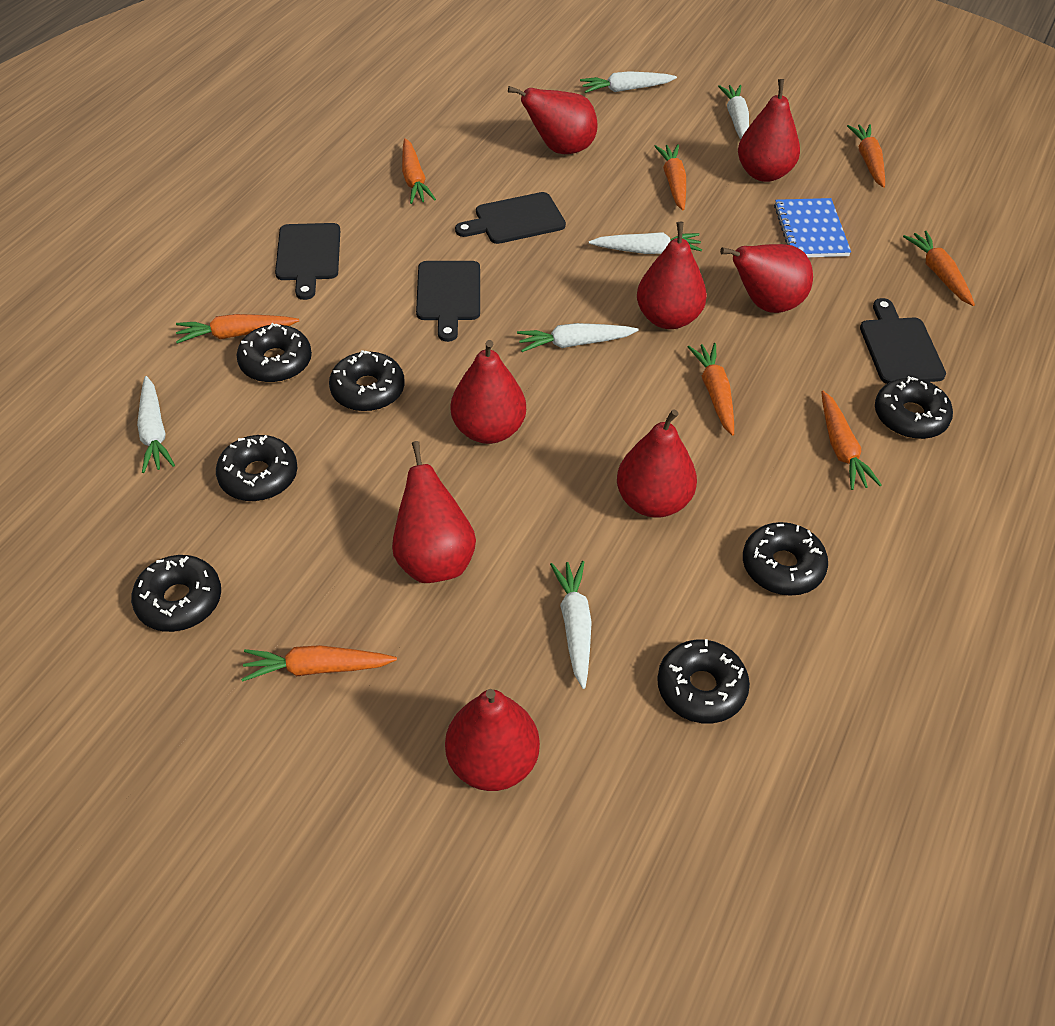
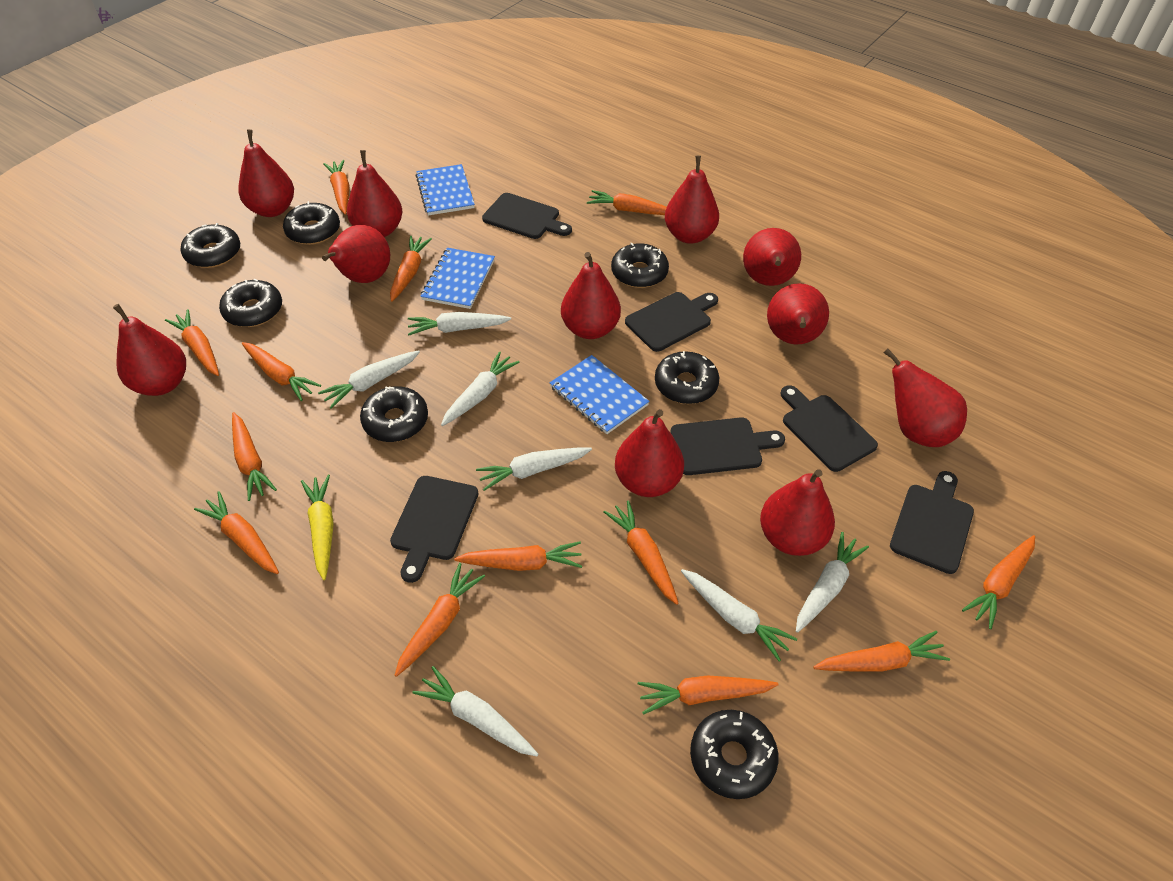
black cutting board: [275,223,340,300] [416,261,480,342] [455,192,566,244] [860,298,946,384] = 4 -> [390,476,478,583] [482,193,572,239] [625,292,718,352] [671,417,785,475] [780,385,878,472] [890,471,974,574] = 6
blue notebook: [774,198,851,257] = 1 -> [416,164,475,216] [420,248,495,309] [550,355,650,434] = 3
orange carrot: [176,314,299,344] [241,645,397,682] [402,138,436,204] [654,144,686,211] [688,343,734,436] [821,391,882,490] [847,124,885,188] [903,231,975,306] = 8 -> [165,309,219,376] [194,491,279,574] [232,412,277,501] [242,342,321,401] [323,160,349,215] [390,236,432,302] [395,563,485,677] [454,541,582,571] [587,190,667,215] [604,500,679,605] [638,675,779,715] [813,631,950,672] [962,535,1035,629] = 13
red pear: [392,441,476,583] [445,689,540,791] [451,340,526,444] [508,86,597,154] [617,409,697,518] [637,222,707,329] [720,244,813,313] [738,79,800,182] = 8 -> [113,304,186,396] [238,129,294,217] [322,225,390,283] [347,150,402,237] [561,252,621,339] [615,409,684,497] [665,155,719,244] [743,228,801,286] [760,469,835,556] [767,283,829,344] [884,348,967,447] = 11
white carrot: [137,376,175,473] [517,323,639,352] [550,561,592,689] [580,71,677,93] [589,232,702,254] [718,85,749,139] = 6 -> [318,351,420,409] [408,312,511,335] [412,666,538,756] [441,351,520,426] [476,447,592,491] [681,569,797,662] [796,532,869,633] = 7
yellow carrot: none = 0 -> [301,475,334,580] = 1

